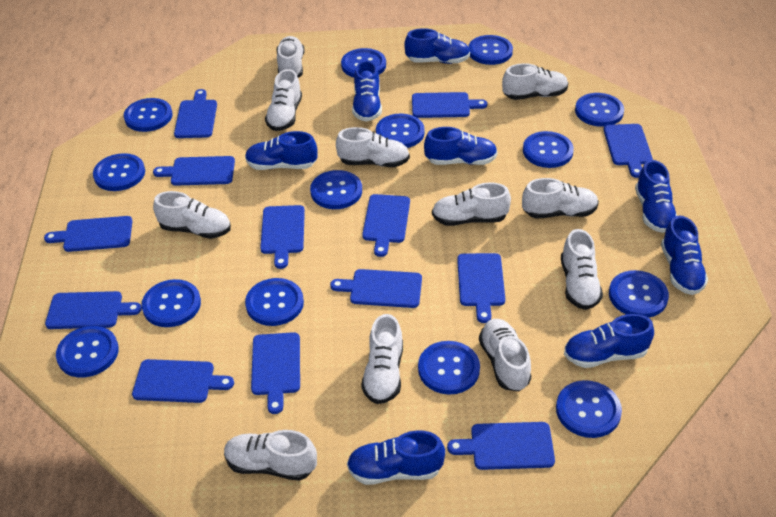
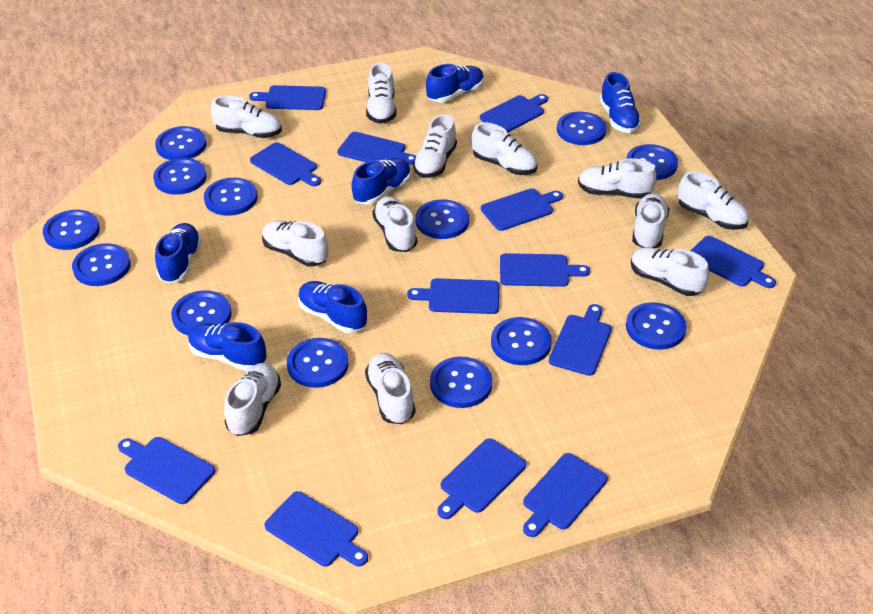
blue button: [56,326,119,378] [93,153,145,191] [124,98,173,132] [142,279,201,327] [245,278,304,326] [310,170,362,209] [341,48,386,78] [376,114,425,148] [418,341,480,395] [468,35,513,65] [523,131,574,168] [556,380,622,438] [575,93,624,127] [609,270,669,318] = 14 -> [43,210,100,250] [72,243,131,286] [153,158,206,195] [155,126,207,160] [171,291,232,335] [204,178,258,216] [287,338,349,388] [415,199,469,239] [430,357,492,408] [491,317,552,365] [557,112,606,145] [626,144,678,180] [626,302,687,350] = 13
blue shoe: [245,131,318,170] [347,430,445,485] [352,60,382,122] [404,28,470,64] [424,127,498,165] [564,314,654,368] [635,160,677,233] [661,216,708,295] = 8 -> [155,223,202,283] [188,322,266,371] [298,281,367,333] [352,158,411,205] [426,64,484,102] [600,72,642,133] = 6
white shoe: [153,191,231,239] [224,430,317,481] [265,69,302,131] [277,36,304,78] [336,127,410,167] [361,314,403,404] [432,183,511,226] [479,319,531,391] [502,63,568,100] [522,178,599,219] [561,229,603,310] = 11 -> [211,95,282,138] [224,363,281,436] [262,221,328,267] [365,353,415,424] [366,63,396,124] [372,196,417,252] [413,114,457,178] [471,123,538,175] [578,158,657,199] [631,247,709,296] [632,193,669,248] [678,172,749,230] = 12

